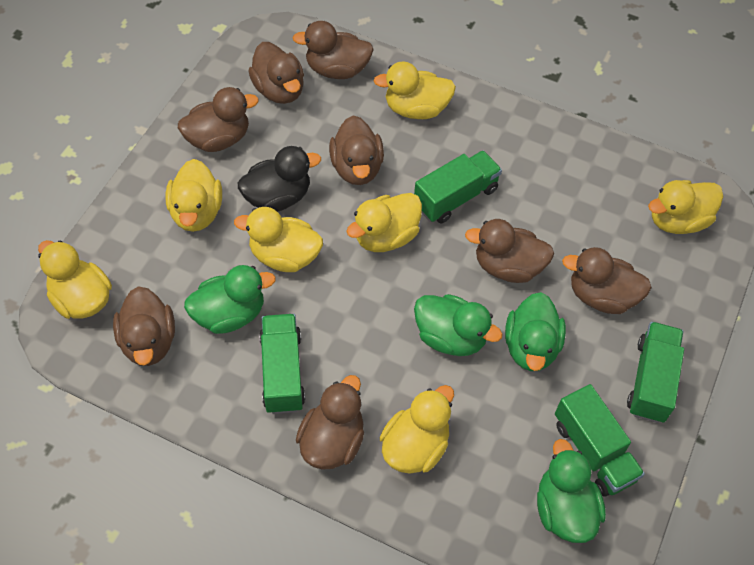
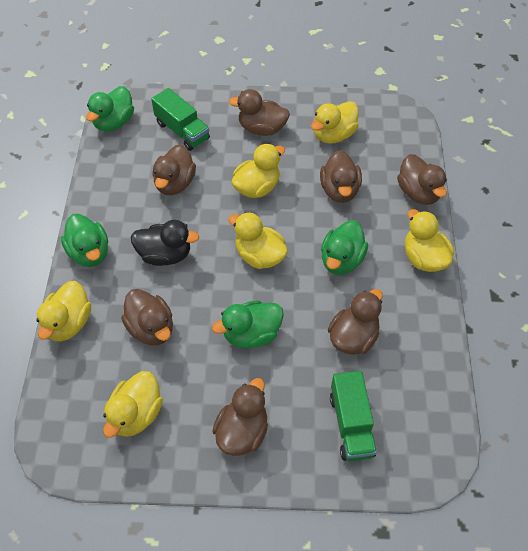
brown duck: [113,286,175,366] [178,87,259,152] [248,42,304,104] [292,21,374,79] [296,375,364,470] [329,116,384,185] [465,219,554,283] [562,247,652,314] = 8 -> [121,289,173,345] [153,144,196,195] [212,378,268,456] [229,89,290,136] [320,150,362,203] [328,289,383,355] [397,154,447,205] = 7
green truck: [259,314,305,414] [414,150,502,224] [555,384,645,497] [627,322,684,423] = 4 -> [151,88,210,151] [330,371,377,461] = 2
yellow duck: [38,240,112,319] [166,159,222,232] [234,207,323,272] [346,193,422,252] [373,61,456,119] [380,385,454,474] [648,180,723,234] = 7 -> [36,281,91,341] [103,371,163,438] [228,212,288,269] [232,144,285,198] [311,101,359,144] [405,209,454,272] = 6

